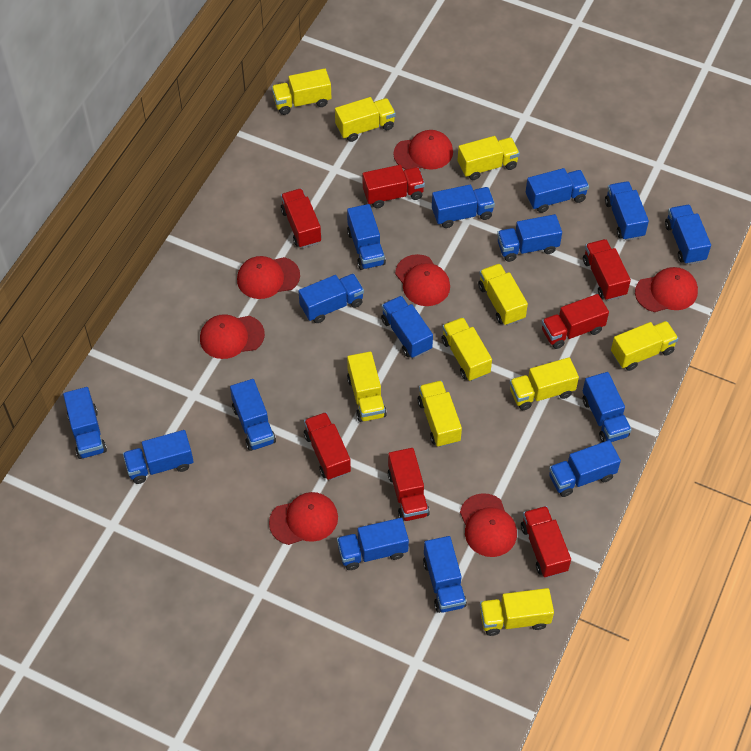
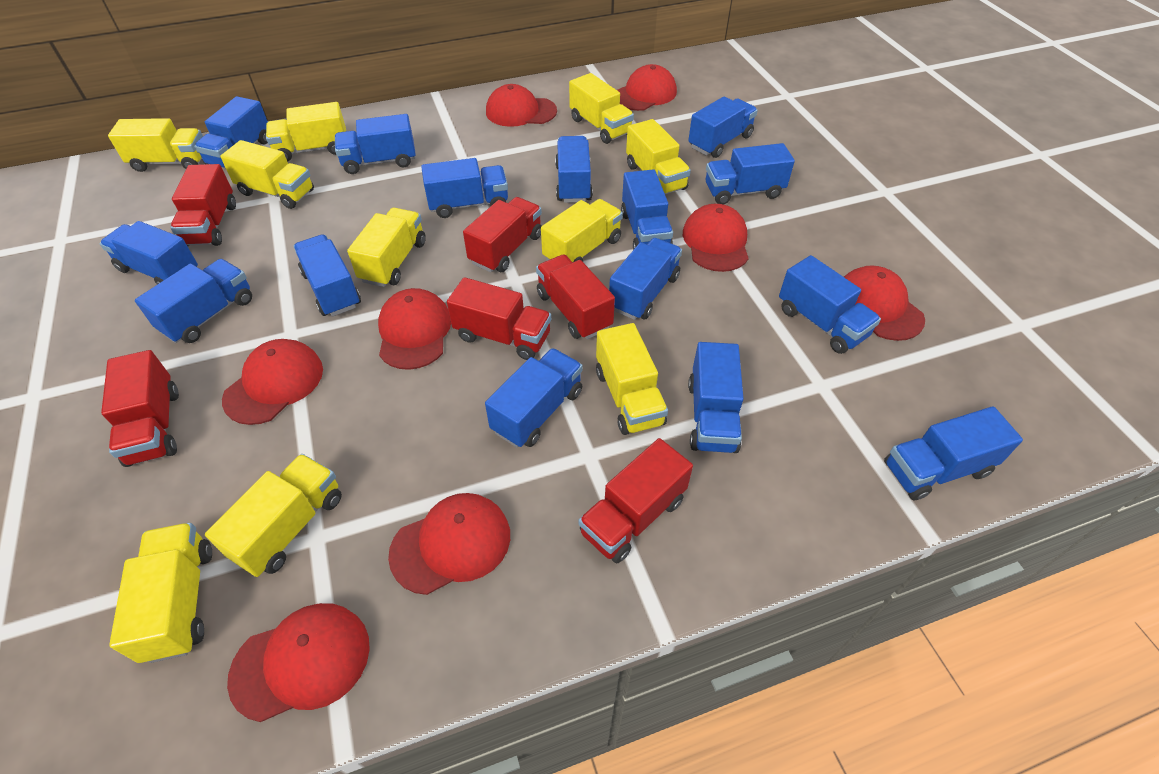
red cap: [200,314,265,359] [237,256,300,299] [269,492,338,545] [393,130,453,170] [395,254,450,306] [460,493,517,557] [635,267,698,312] = 7 -> [222,339,323,425] [227,603,370,722] [378,288,451,370] [388,493,510,595] [486,84,557,127] [617,64,677,111] [683,204,749,272] [844,265,925,341] = 8
red truck: [281,188,321,248] [304,412,351,480] [363,165,425,208] [388,448,430,521] [521,506,571,578] [542,294,609,349] [583,239,631,301] = 7 -> [101,350,179,467] [170,164,236,246] [447,277,551,360] [463,197,542,272] [536,254,615,339] [579,438,693,563] = 6

